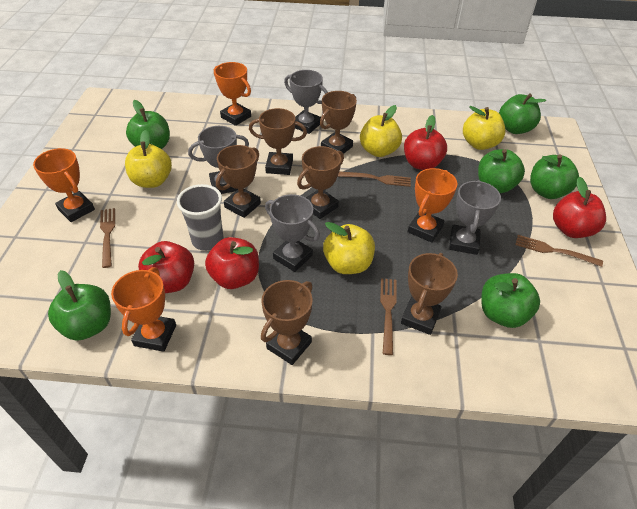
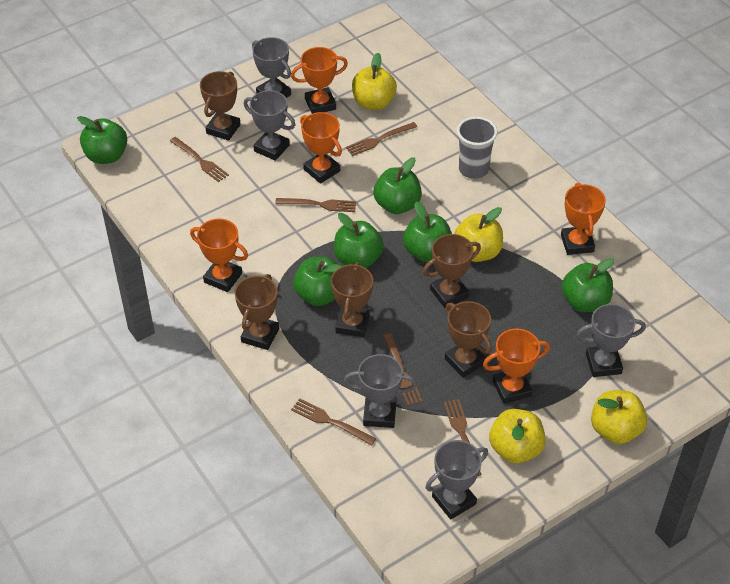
brown fork: [100,208,115,268] [338,171,411,187] [380,278,397,355] [515,235,603,267] = 4 -> [170,137,229,182] [275,198,356,212] [291,398,376,446] [346,122,417,156] [383,333,423,406] [444,399,482,476] = 6
brown trophy: [216,145,261,218] [249,108,307,175] [261,280,313,365] [297,146,344,219] [320,91,357,154] [401,253,458,335] = 6 -> [200,71,240,141] [235,274,279,350] [331,262,373,337] [423,234,481,308] [445,301,492,378] = 5
grey trophy: [188,126,249,194] [265,194,320,272] [284,70,328,134] [449,180,501,255] = 4 -> [244,90,295,161] [252,37,291,98] [344,354,417,428] [425,440,488,520] [576,304,646,377] = 5
orange trophy: [33,148,95,222] [111,267,176,352] [214,62,251,126] [408,168,457,243] = 4 -> [190,218,248,292] [291,47,348,114] [300,112,342,184] [483,329,550,404] [561,183,606,255] = 5
red apple: [138,241,194,293] [205,237,259,289] [404,115,447,170] [553,177,606,238] = 4 -> none = 0

